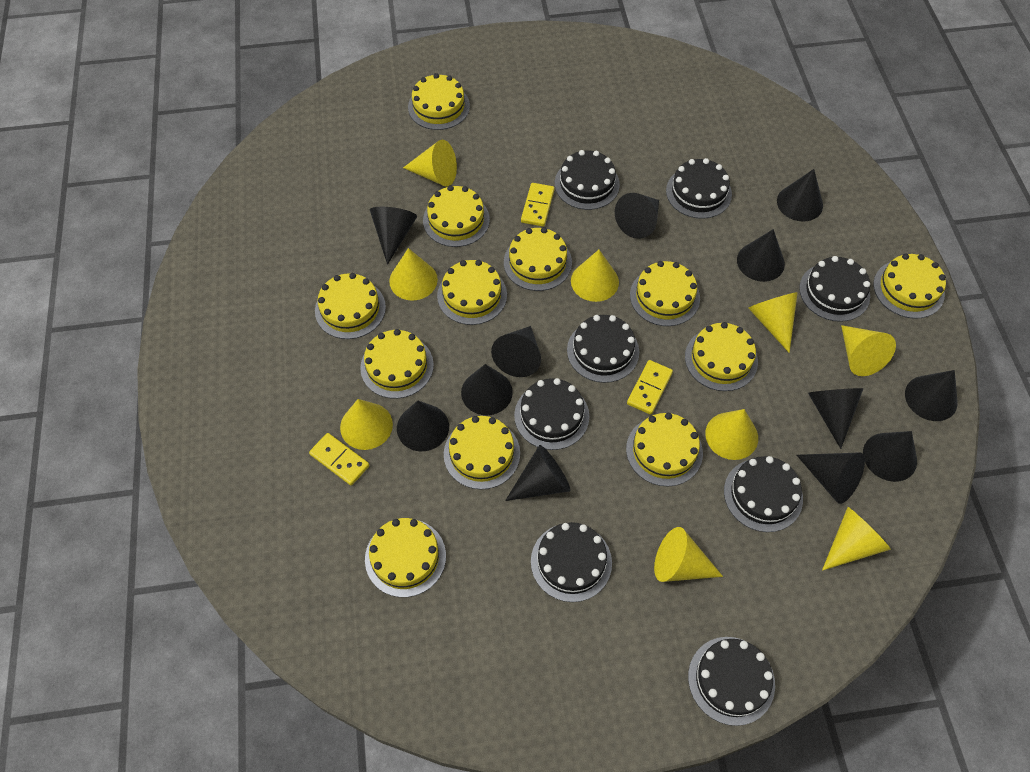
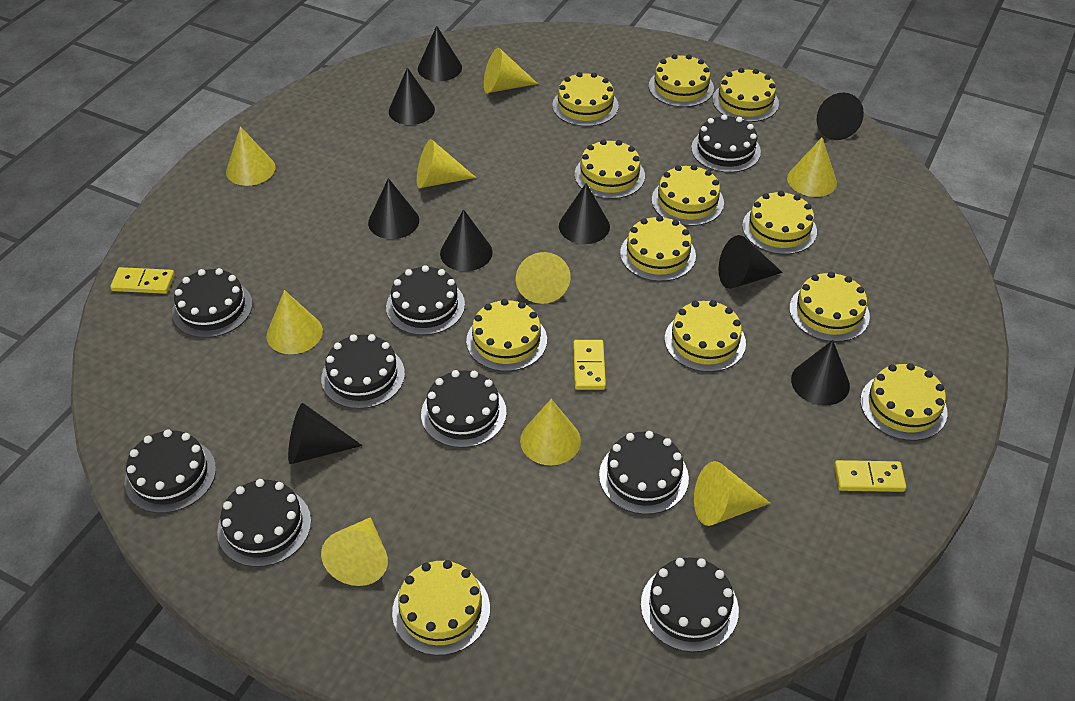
black cake: [514,378,589,450] [531,522,612,602] [555,150,620,210] [567,315,639,383] [666,158,732,219] [688,637,775,726] [724,456,803,532] [799,256,870,322] = 8 -> [125,429,216,513] [172,268,252,338] [217,479,311,567] [321,334,405,409] [386,265,465,335] [421,370,507,448] [599,431,689,514] [641,558,739,652] [691,114,761,173] = 9
black cone: [370,207,417,265] [397,401,449,451] [461,364,513,415] [491,326,541,377] [505,445,570,501] [615,193,659,239] [737,229,785,282] [777,169,823,221] [797,452,865,504] [808,388,863,449] [863,431,917,482] [905,370,958,421] = 12 -> [288,403,363,464] [368,178,419,239] [389,67,435,125] [418,26,462,82] [440,209,493,271] [559,183,610,244] [719,235,783,289] [791,340,850,405] [816,93,864,140] = 9

